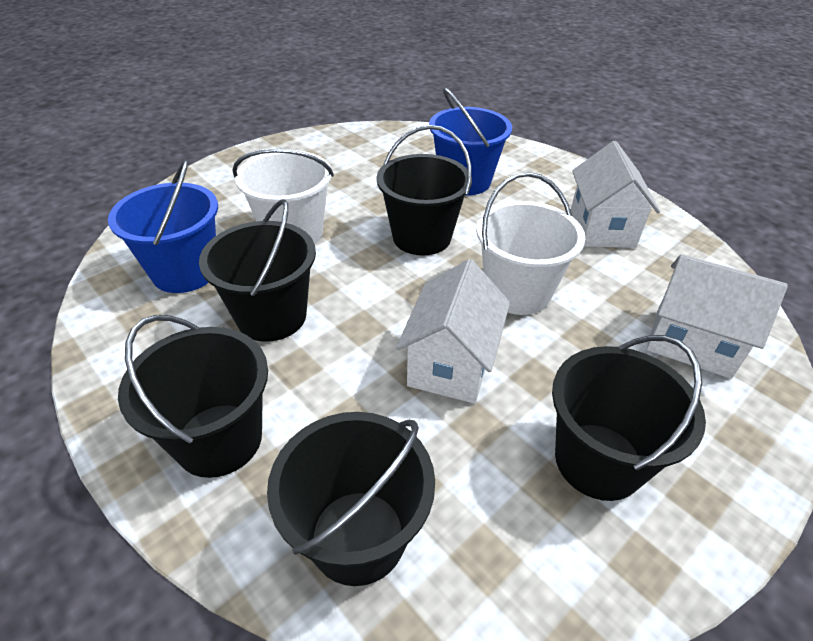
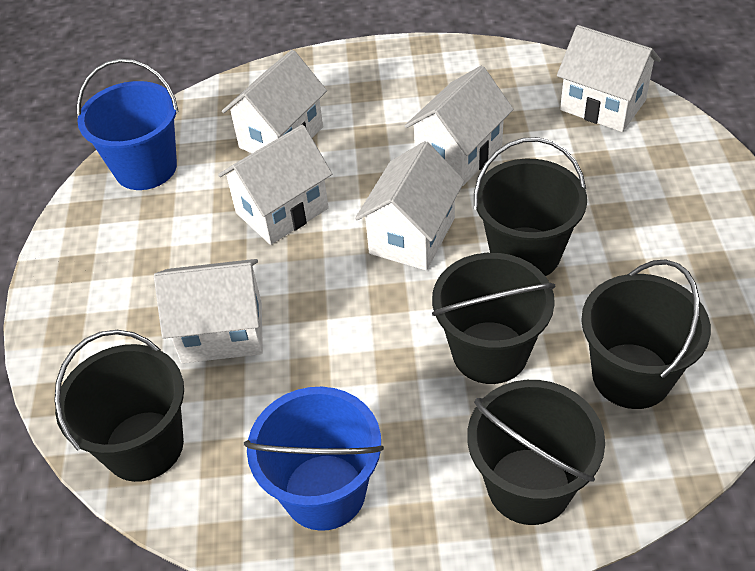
white bucket: [233,149,334,244] [476,172,585,315] = 2 -> none = 0
white house: [396,259,510,404] [571,141,660,248] [647,254,788,379] = 3 -> [154,259,263,363] [218,124,332,245] [222,50,327,153] [355,141,465,270] [405,66,514,186] [557,25,661,132] = 6

